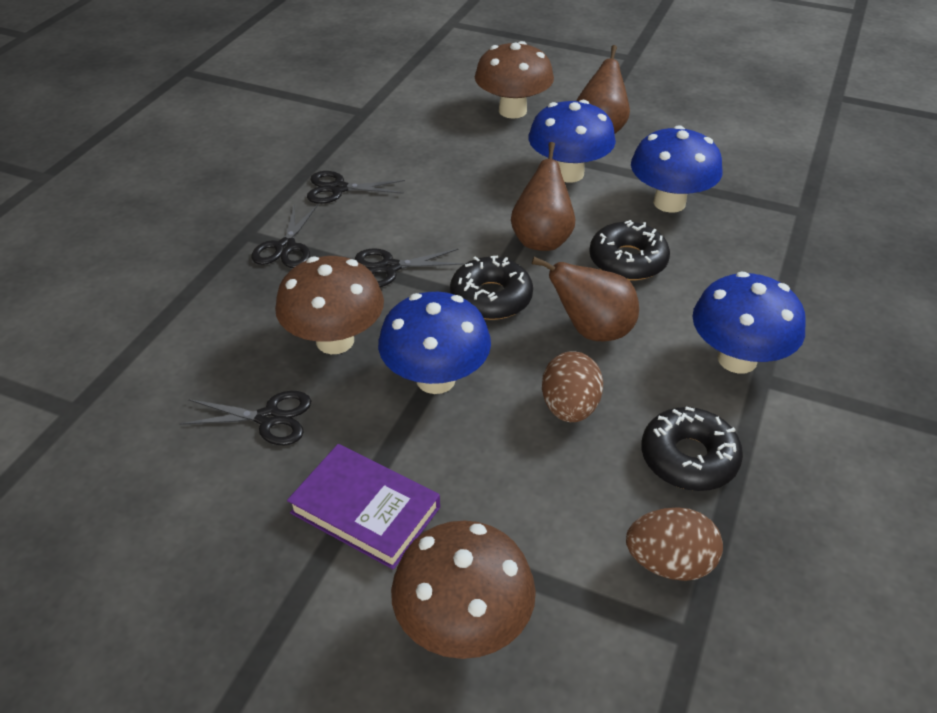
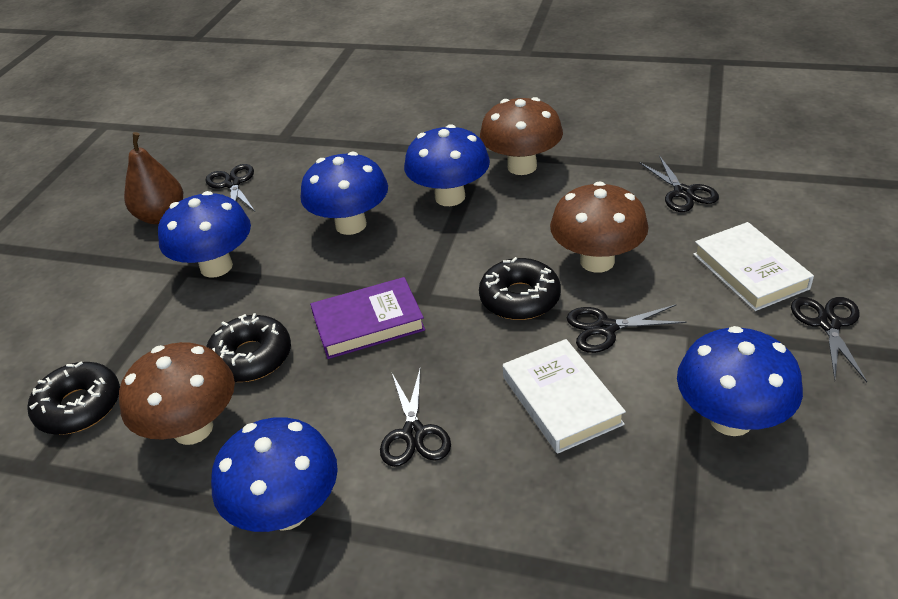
black scissors: [179,391,311,445] [251,203,318,268] [307,171,405,204] [355,248,464,287] = 4 -> [205,164,255,211] [380,369,451,467] [567,304,687,353] [639,156,719,212] [791,297,867,382] = 5
blue mushroom: [378,292,491,394] [528,100,616,183] [631,125,723,213] [692,272,806,374] = 4 -> [158,191,251,278] [211,417,338,532] [300,152,388,235] [404,124,490,206] [677,326,803,436] = 5
brown egg: [542,351,603,422] [626,507,723,581] = 2 -> none = 0
brown pear: [511,142,575,251] [532,257,639,341] [576,45,630,134] = 3 -> [124,132,183,224] = 1
white book: none = 0 -> [503,339,626,454] [693,222,814,311] = 2

